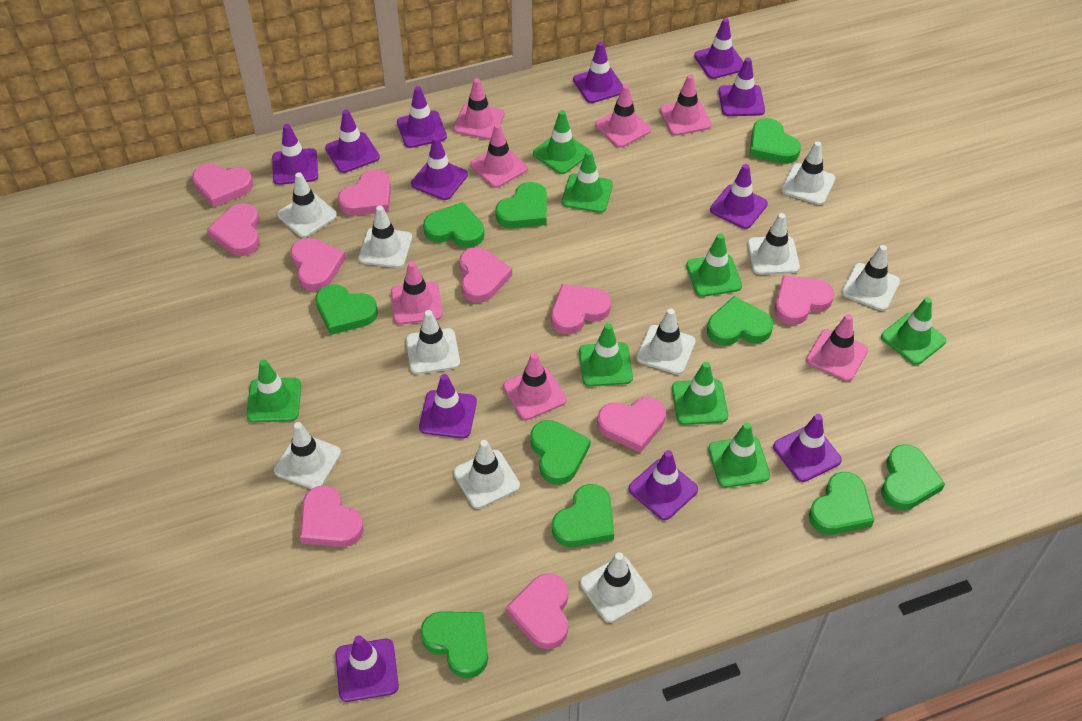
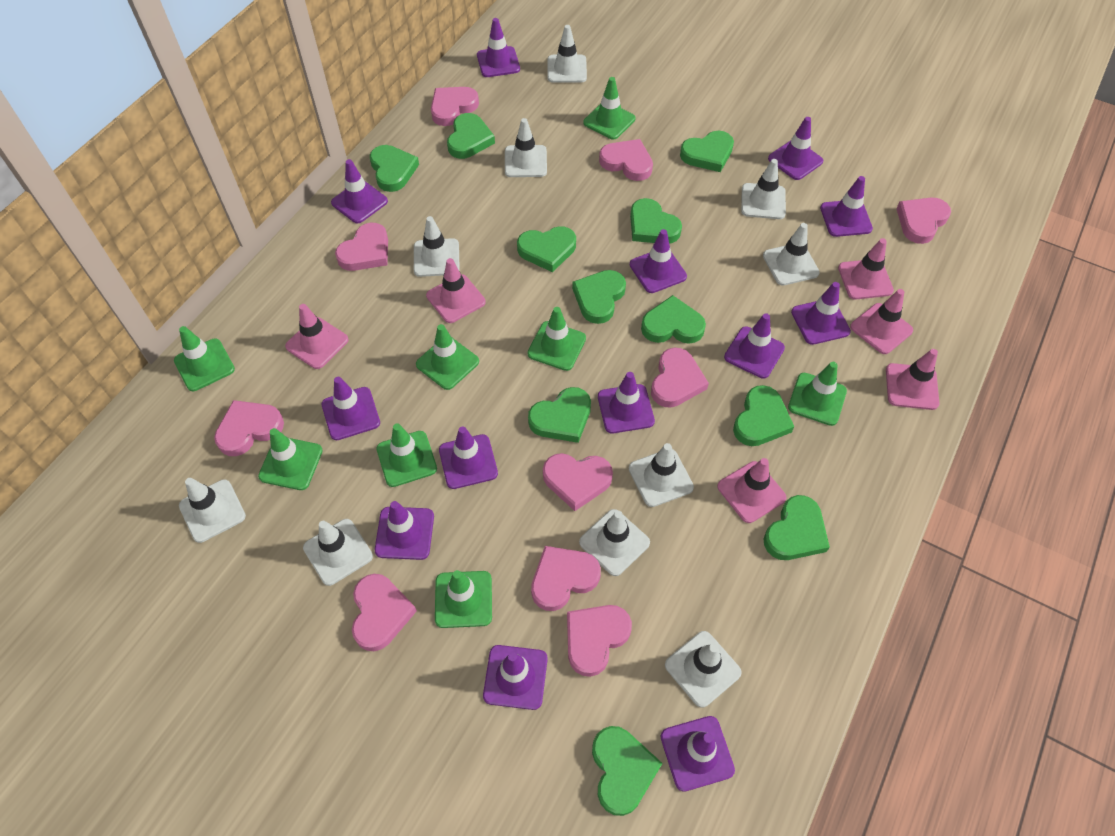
green heart: [315,284,378,335] [420,611,488,678] [423,202,484,248] [495,182,547,228] [530,420,591,485] [552,484,614,547] [707,296,773,346] [750,118,801,164] [809,472,874,535] [881,444,945,510] = 10 -> [370,145,419,192] [447,113,495,159] [517,226,576,272] [528,387,591,443] [572,270,626,324] [592,726,663,816] [630,198,682,244] [641,295,706,344] [680,131,734,172] [733,385,794,446] [764,495,830,560] = 11
pink traffic cone: [391,261,443,324] [453,78,504,140] [471,124,528,188] [503,353,566,420] [595,84,651,148] [660,74,712,136] [806,314,868,381] = 7 -> [285,304,349,369] [426,258,486,323] [717,458,786,523] [838,238,894,299] [850,289,913,354] [886,349,940,410] = 6
purple traffic cone: [272,124,318,185] [325,110,380,173] [335,635,399,702] [397,86,447,148] [411,136,468,200] [419,374,477,438] [573,42,623,103] [628,450,698,520] [694,18,744,79] [710,164,768,229] [718,58,765,116] [773,414,842,482] = 12 -> [321,377,380,440] [331,159,388,223] [375,501,434,560] [439,426,498,489] [477,18,520,77] [483,645,548,710] [598,372,655,433] [630,229,687,293] [661,716,735,792] [724,313,785,379] [768,117,823,180] [791,282,851,345] [820,176,873,237] = 13

